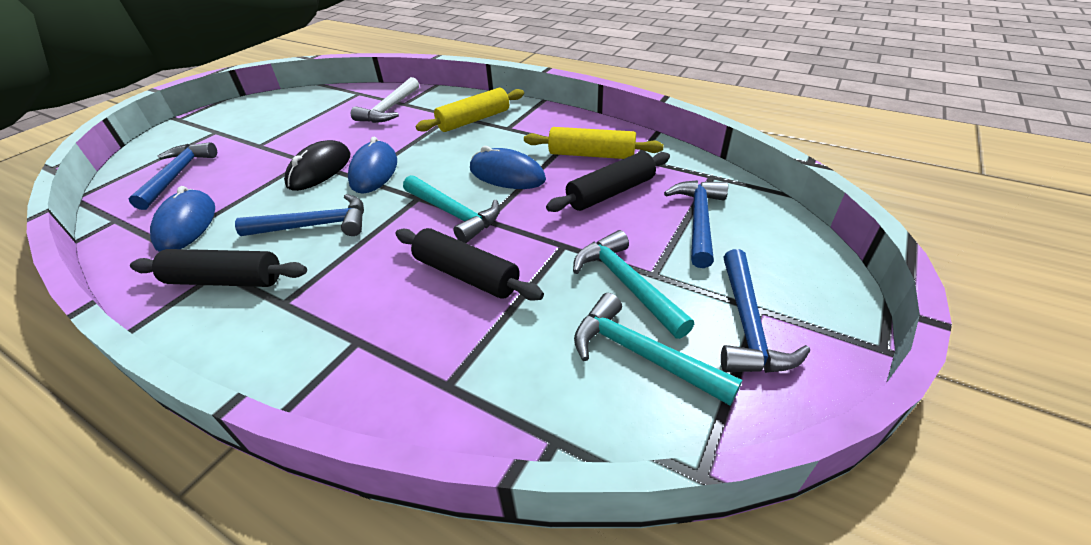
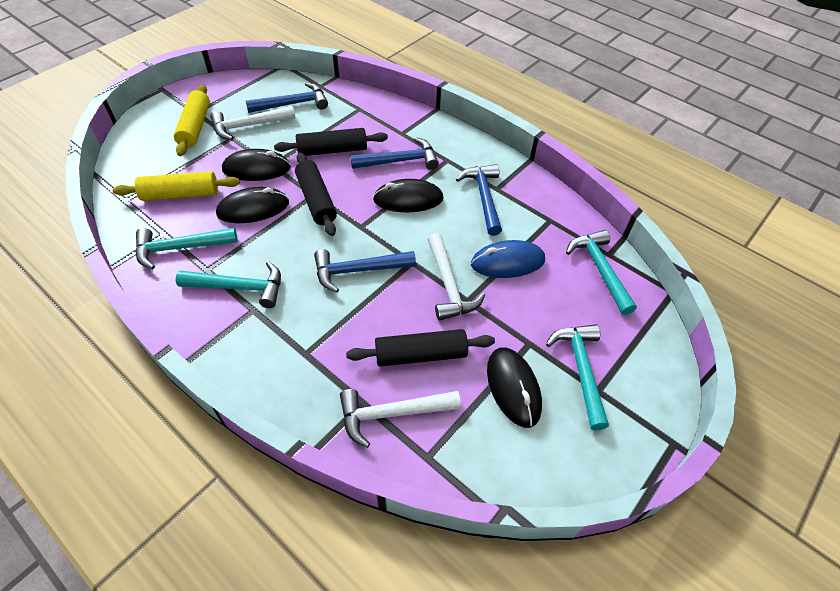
black mouse: [284,140,351,191] = 1 -> [216,187,289,223] [222,149,291,181] [373,179,444,212] [487,347,542,428] = 4
blue mouse: [150,186,215,252] [348,137,397,194] [470,146,546,189] = 3 -> [471,240,545,278] = 1
turquoise hammer: [403,175,500,243] [573,230,694,339] [574,293,742,405] = 3 -> [135,228,238,269] [176,261,281,308] [546,324,609,430] [566,230,637,315] = 4
white hammer: [351,77,419,123] = 1 -> [210,106,295,140] [340,389,461,448] [427,233,485,321] = 3

